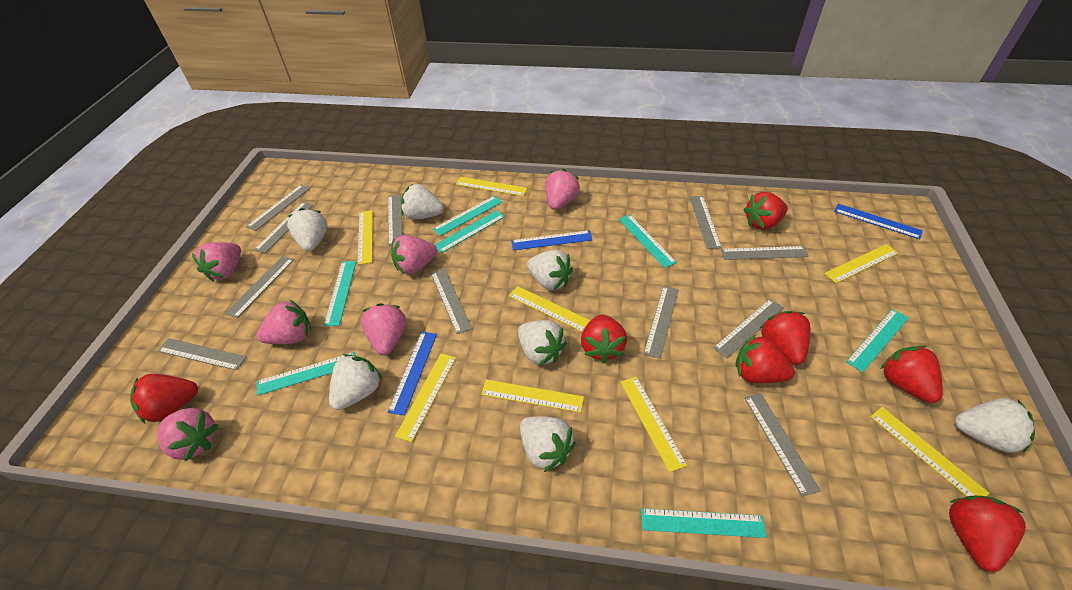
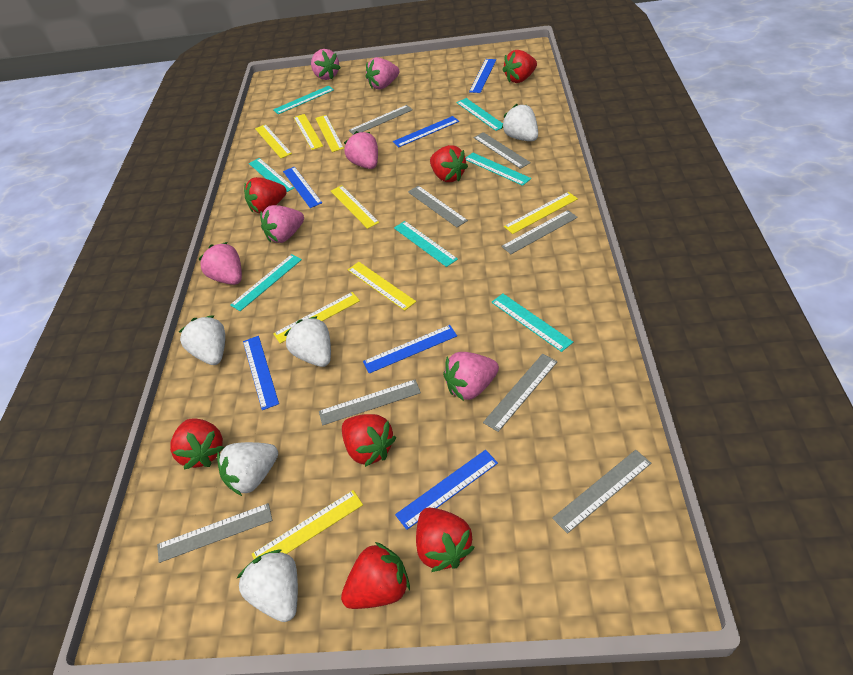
blue ruler: [388,332,437,416] [511,230,592,251] [834,204,923,239] = 3 -> [243,336,279,410] [283,167,322,208] [363,325,457,374] [393,116,459,147] [395,450,498,530] [469,59,496,93] = 6
grey ruler: [158,338,246,370] [225,256,294,318] [246,185,310,231] [254,202,314,253] [388,194,403,246] [431,269,472,334] [644,286,679,359] [690,196,722,249] [713,299,784,358] [721,246,809,260] [744,393,821,497] = 11 -> [157,503,272,563] [319,380,421,425] [349,105,413,135] [408,186,468,227] [473,132,531,169] [483,354,558,432] [501,210,578,254] [552,450,651,534] = 8
white strawberry: [287,208,327,252] [329,354,383,410] [401,184,444,220] [518,320,567,366] [520,416,576,472] [527,250,573,290] [955,398,1035,453] = 7 -> [179,315,225,365] [217,442,278,496] [236,549,298,622] [284,316,331,367] [502,104,538,141] = 5

